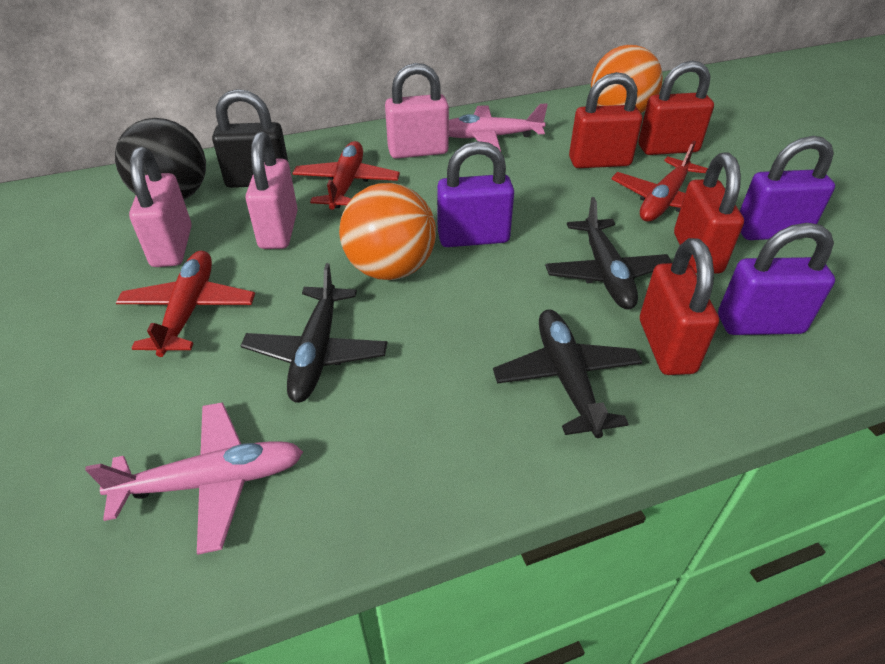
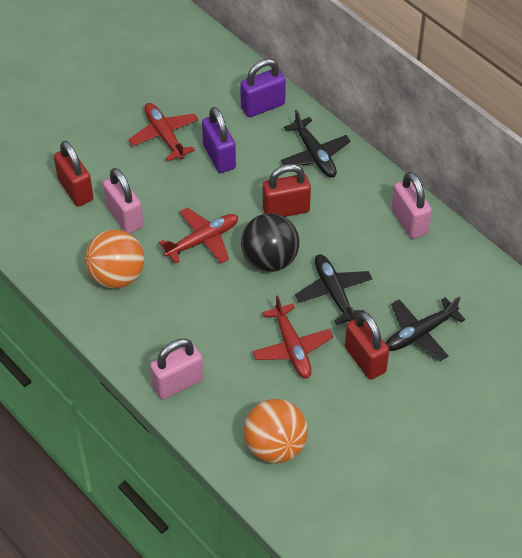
black padlock: [212,89,288,188] = 1 -> none = 0
pink plane: [85,402,303,555] [449,104,548,152] = 2 -> none = 0
purple padlock: [437,141,514,247] [718,223,835,335] [740,136,835,240] = 3 -> [202,107,236,173] [240,59,286,117] = 2
red padlock: [569,72,642,168] [638,61,714,155] [640,238,719,375] [674,152,744,274] = 4 -> [54,141,93,207] [263,164,311,217] [345,311,389,380] = 3

